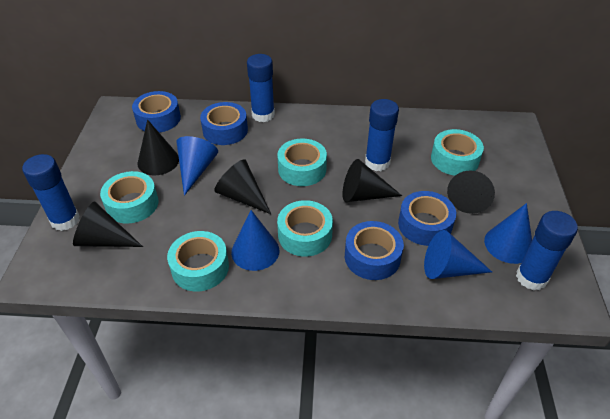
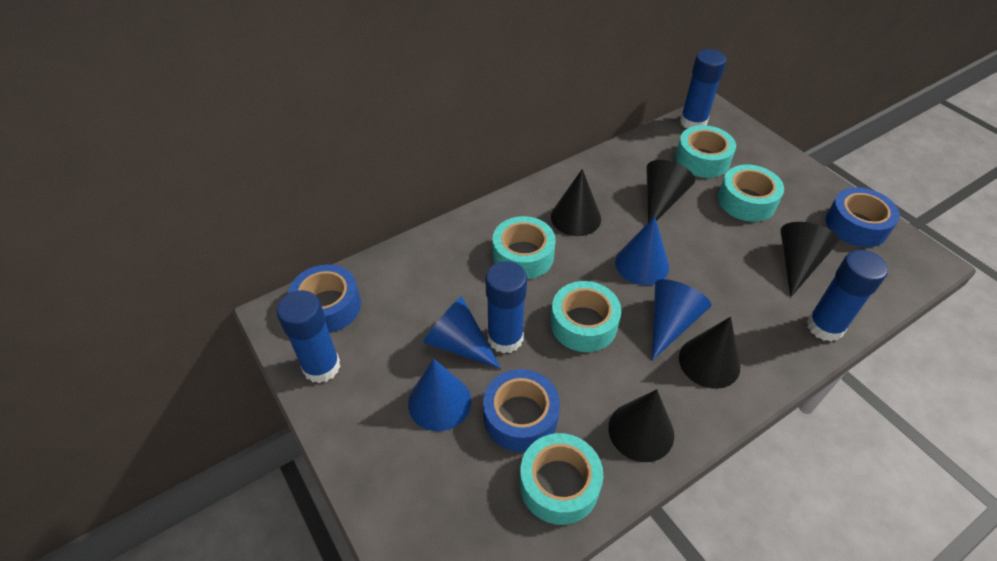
blue tape: [132,91,181,133] [200,102,248,145] [345,221,404,280] [398,191,456,246] = 4 -> [288,264,361,333] [483,369,560,452] [826,187,900,247] = 3

